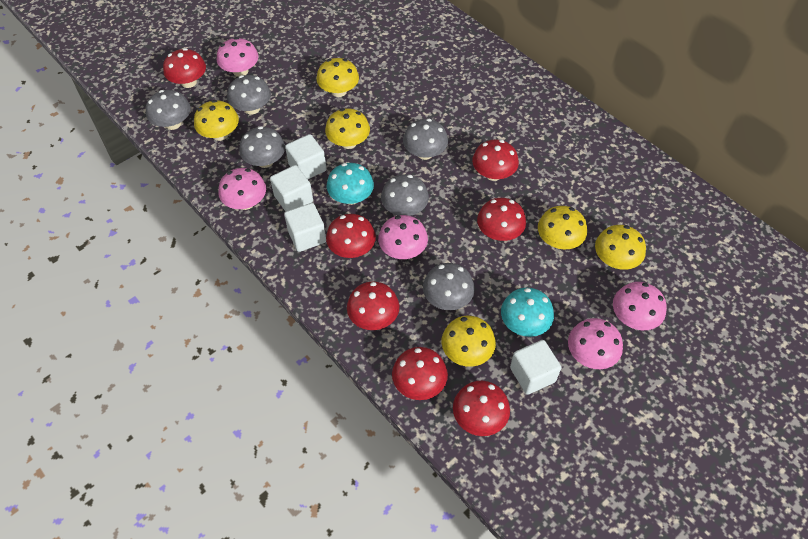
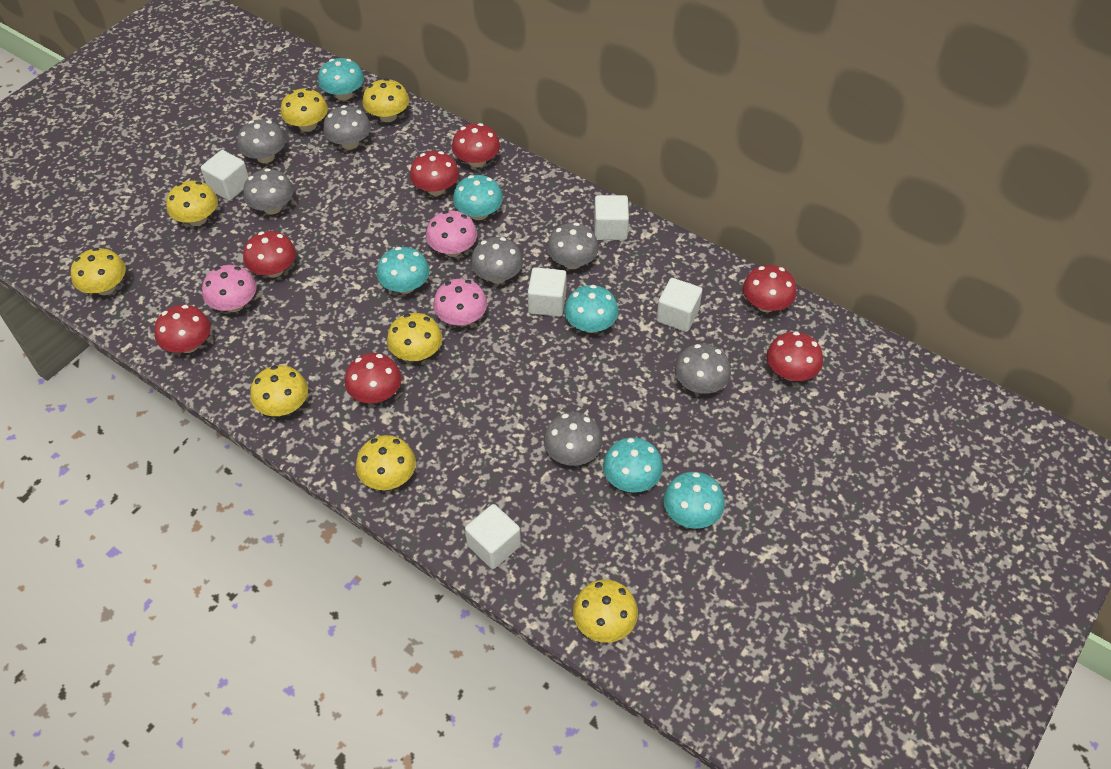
grey mushroom: [146,90,191,130] [227,75,271,115] [239,126,285,168] [381,174,429,216] [403,119,448,160] [423,263,475,310] = 6 -> [237,119,286,163] [243,168,294,214] [323,105,371,150] [471,237,523,284] [543,412,602,466] [547,223,599,269] [674,344,731,394] = 7
pink mushroom: [217,37,259,77] [218,168,266,210] [378,215,428,259] [568,318,623,369] [613,282,667,330] = 5 -> [202,265,256,312] [426,211,477,257] [433,279,487,326] = 3
turquoise mushroom: [327,163,374,205] [501,288,554,337] = 2 -> [318,58,364,101] [377,247,430,294] [453,175,503,220] [564,285,618,333] [603,437,663,493] [663,472,725,529] = 6
white cube: [270,165,313,212] [284,203,326,252] [285,134,327,179] [510,340,561,395] = 4 -> [201,150,249,201] [465,504,521,569] [528,267,567,317] [594,195,629,240] [656,278,702,332] = 5
yellow mushroom: [194,100,239,141] [316,58,359,97] [325,108,370,149] [441,316,496,367] [538,206,587,249] [595,225,646,270] = 6 -> [71,248,126,295] [166,181,218,226] [250,365,308,416] [281,88,328,132] [356,435,416,490] [363,78,409,122] [387,313,442,361] [573,579,638,643] = 8

